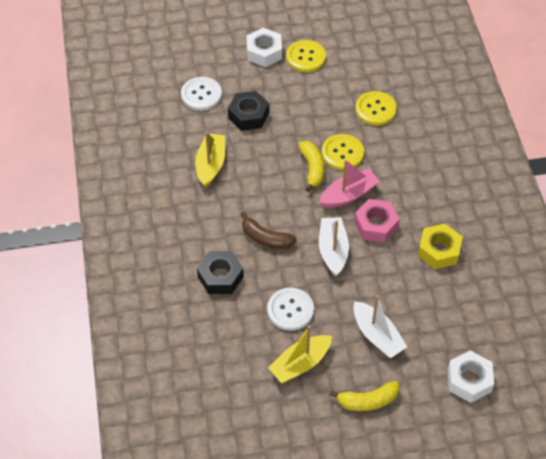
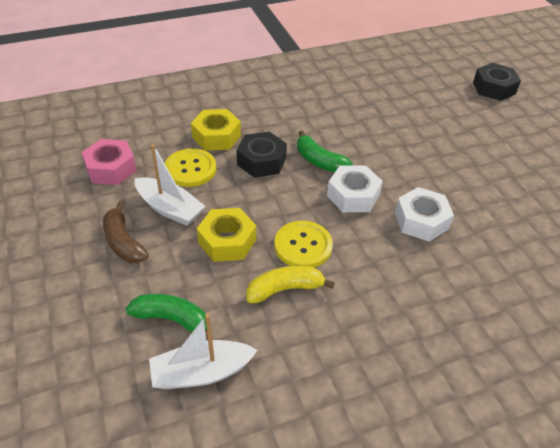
green banana: none = 0 -> [126,294,213,340] [297,131,353,172] = 2
pink boat: [319,160,380,208] = 1 -> none = 0
white button: [181,77,222,111] [267,288,314,331] = 2 -> none = 0
yellow banana: [299,141,325,192] [330,381,400,411] = 2 -> [246,266,335,303] = 1
yellow boat: [195,132,225,188] [268,325,332,383] = 2 -> none = 0
yellow button: [286,40,326,72] [322,134,364,170] [355,91,397,126] = 3 -> [165,148,216,187] [274,221,333,268] = 2
yellow nut: [418,224,463,269] = 1 -> [191,109,241,151] [197,208,256,262] = 2

